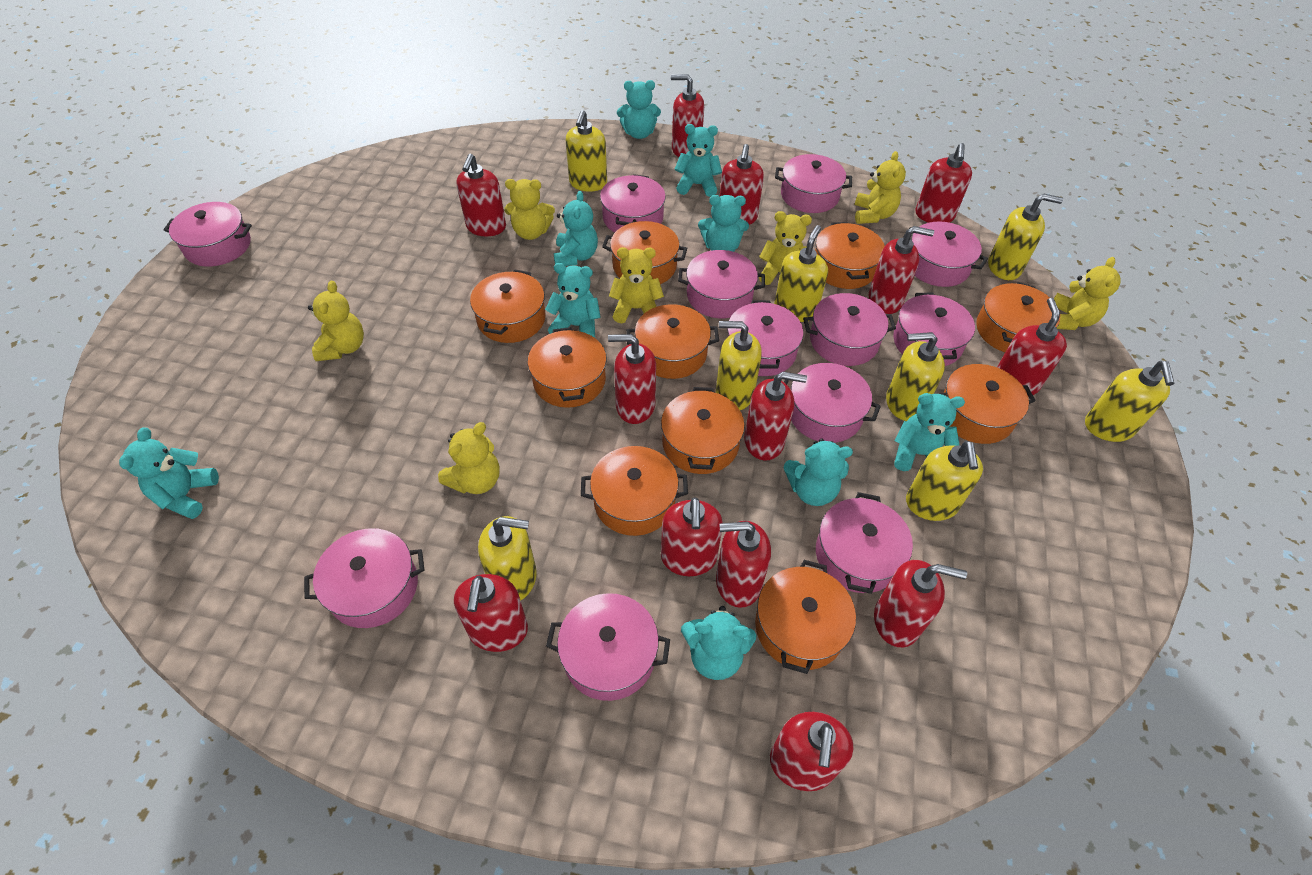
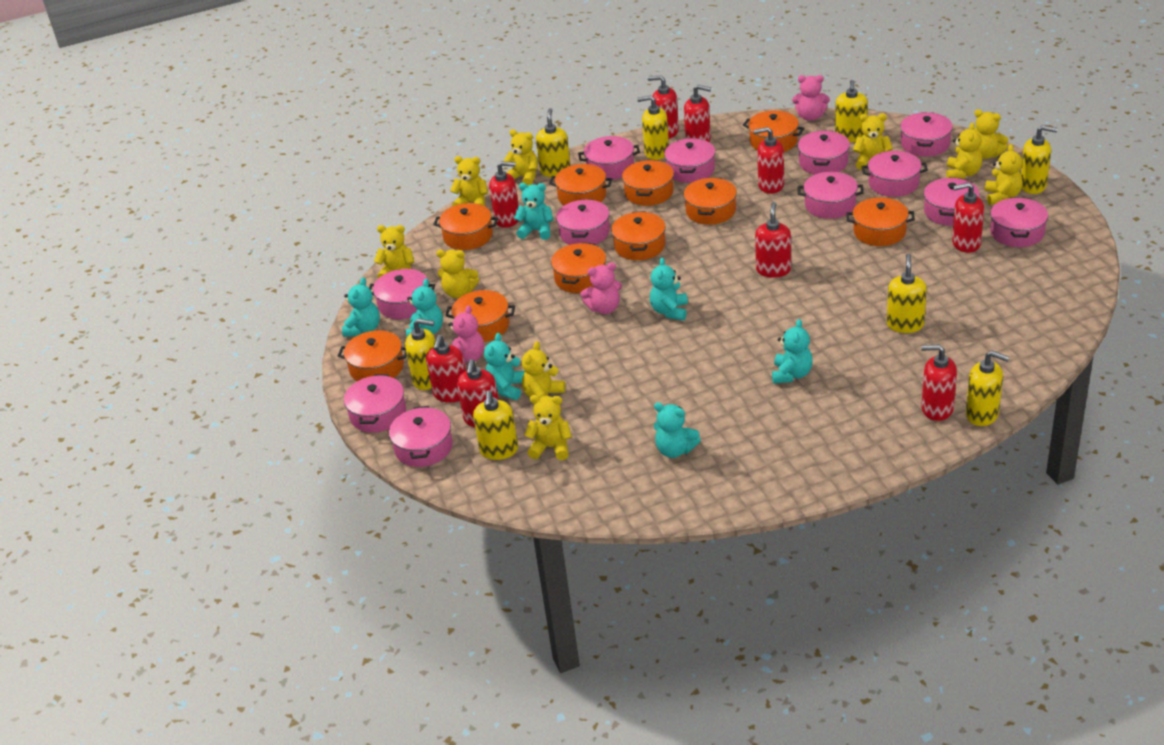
pink teddy bear: none = 0 -> [449,305,484,365] [580,262,622,314] [792,75,830,121] = 3
red soap dispenser: [454,574,528,652] [456,154,506,236] [608,334,656,424] [661,497,723,576] [671,74,704,157] [716,521,771,608] [720,144,764,225] [744,372,807,460] [770,712,853,791] [869,226,934,314] [874,560,967,647] [915,143,972,223] [997,298,1067,395] = 13 -> [426,335,466,403] [457,359,499,427] [489,161,519,228] [648,75,679,139] [684,85,711,142] [754,127,784,194] [755,202,791,278] [921,344,957,421] [952,182,984,253] = 9
turquoise teddy bear: [119,427,219,519] [545,263,601,338] [554,191,598,266] [617,80,661,139] [675,124,722,197] [681,606,757,680] [698,195,749,252] [783,439,853,506] [894,393,965,471] = 9 -> [342,277,380,337] [406,279,443,337] [484,333,525,400] [514,183,553,240] [650,258,688,321] [654,402,701,458] [772,319,813,383] = 7
yellow teddy bear: [308,281,364,361] [438,422,500,494] [504,179,555,240] [609,247,664,323] [759,211,812,285] [855,151,906,224] [1054,257,1120,330] = 7 -> [374,225,414,278] [436,250,479,298] [450,156,488,206] [504,129,538,186] [522,341,565,398] [524,395,572,460] [853,113,893,170] [946,122,982,179] [974,109,1008,159] [985,144,1022,205] = 10

